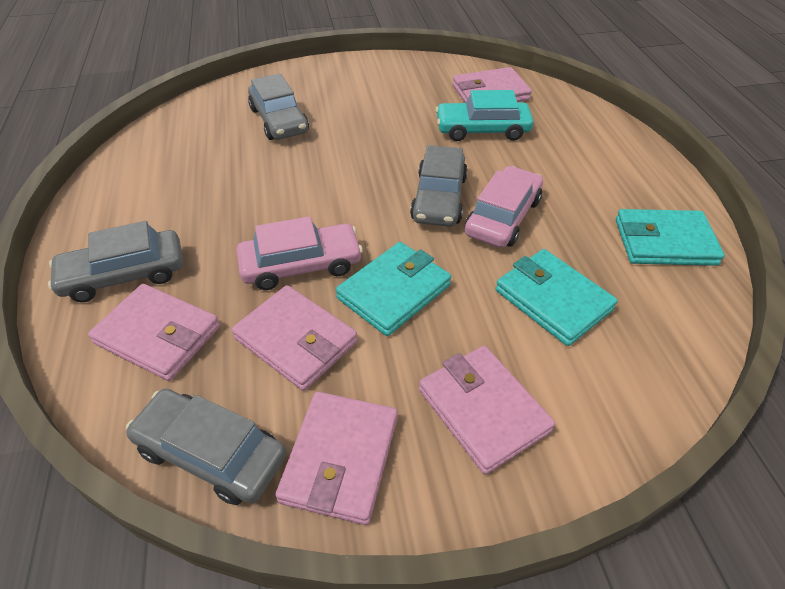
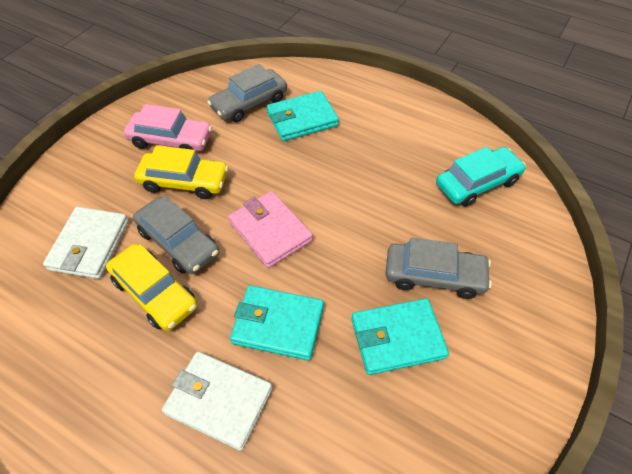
grey car: [48,221,183,302] [126,389,287,505] [248,73,309,140] [410,145,468,227] = 4 -> [133,196,219,274] [207,64,287,122] [385,238,492,299] = 3
pink car: [236,216,363,290] [465,166,543,248] = 2 -> [124,104,212,151] = 1
pink wallet: [88,284,220,381] [232,285,358,391] [275,392,397,525] [419,346,555,474] [453,67,532,103] = 5 -> [228,191,313,268] = 1
white wallet: none = 0 -> [43,207,129,279] [162,352,273,451] = 2
yellow car: none = 0 -> [106,244,197,331] [134,145,229,199] = 2

